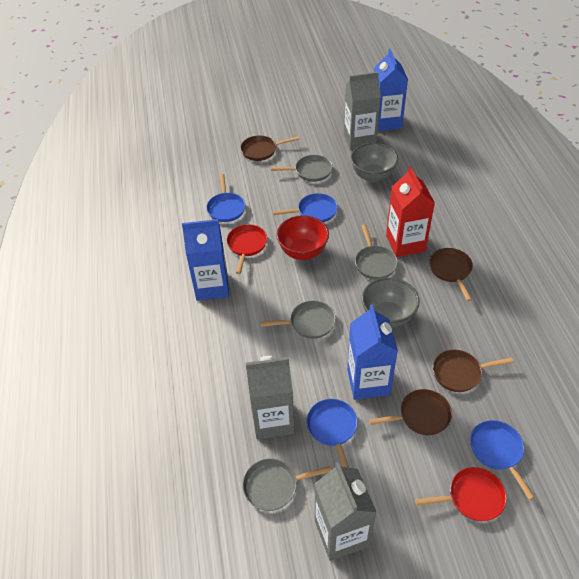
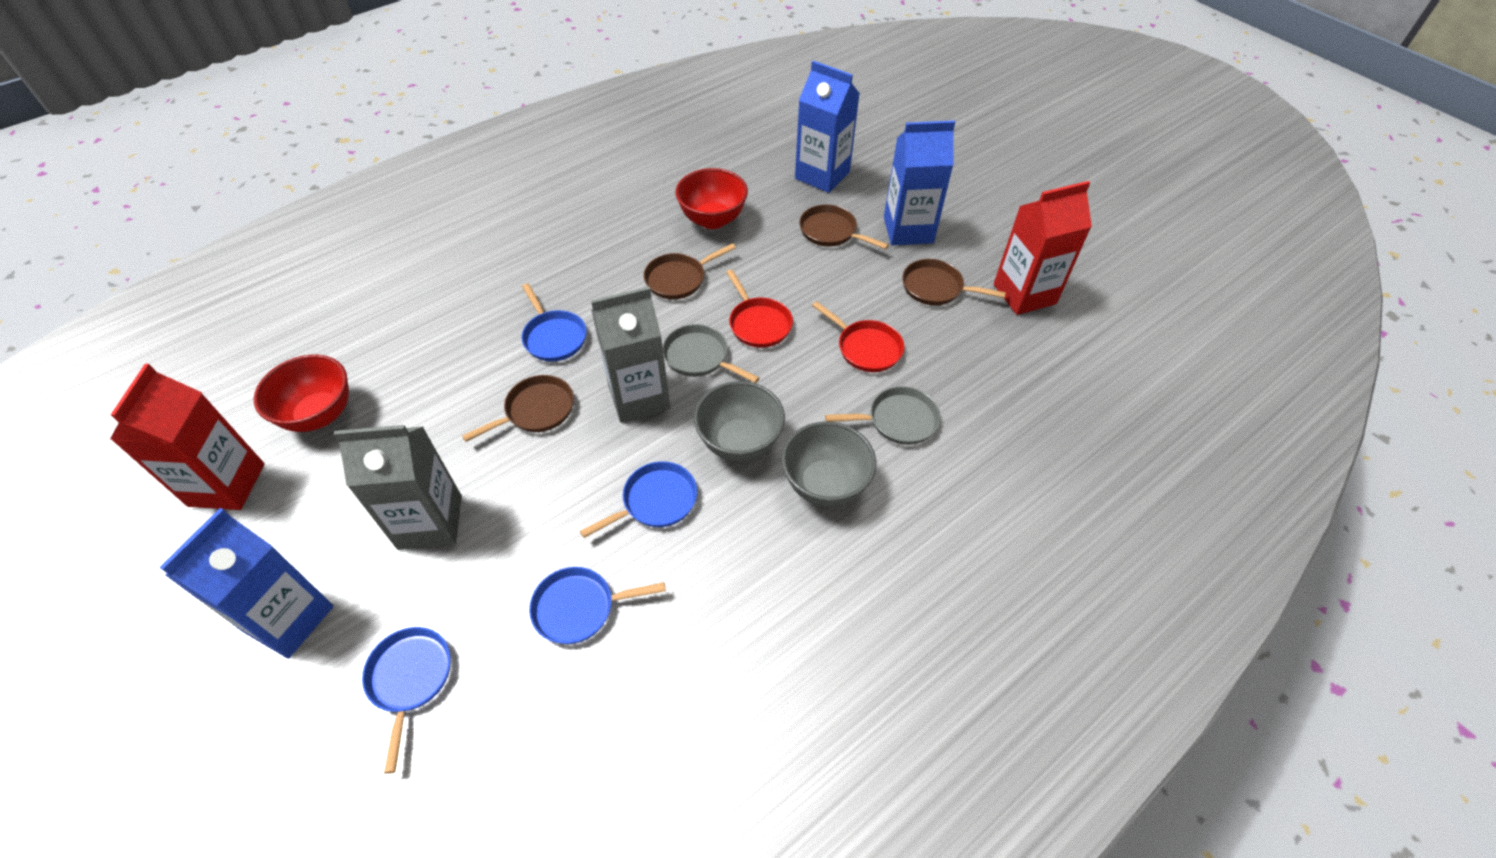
grey carton: [245,356,295,439] [314,462,376,561] [344,72,381,150] = 3 -> [334,425,462,550] [591,287,670,423] = 2
grey pan: [242,459,331,511] [260,301,336,339] [271,155,333,182] [355,224,398,279] = 4 -> [662,324,759,383] [825,386,941,445] = 2
red bowl: [276,215,329,260] = 1 -> [254,355,349,432] [675,168,748,229] = 2
red carton: [386,166,435,257] = 1 -> [110,364,264,510] [994,181,1092,315] = 2

